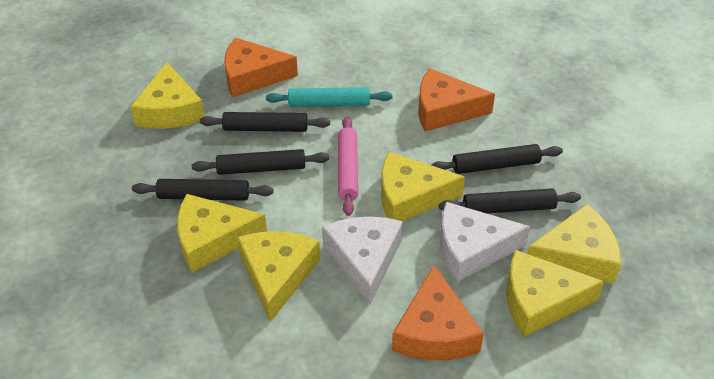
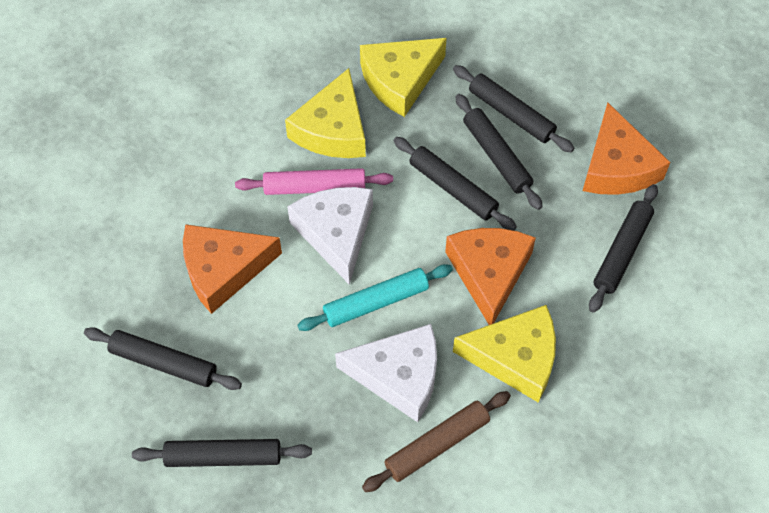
black rolling pin: [132,179,273,201] [192,149,329,175] [200,112,330,132] [432,144,563,174] [439,188,581,213] = 5 -> [84,327,242,390] [132,439,312,467] [393,137,517,231] [453,65,574,152] [455,94,543,210] [589,184,658,313] = 6
brown rolling pin: none = 0 -> [362,391,511,492] = 1
yellow cheese: [130,62,205,129] [177,194,267,273] [237,231,320,322] [381,152,465,221] [506,250,605,337] [527,204,621,284] = 6 -> [285,68,366,158] [360,38,447,117] [453,305,556,403] = 3

